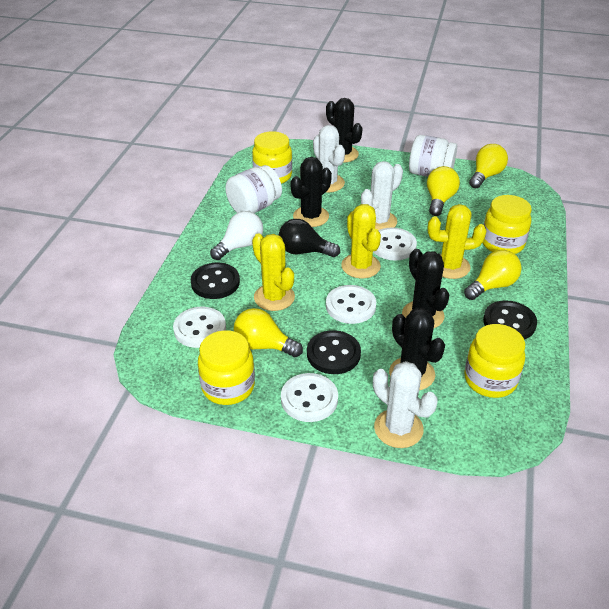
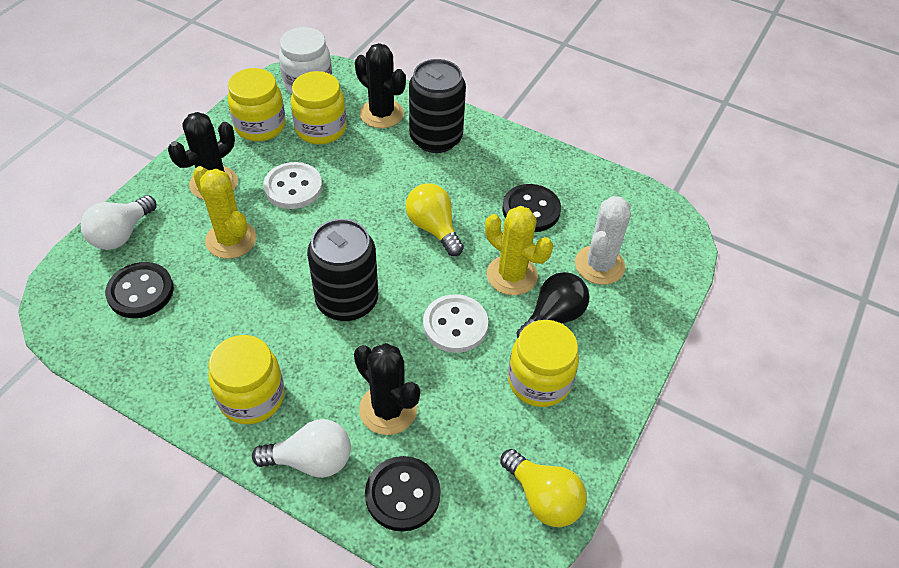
black cactus: [290,157,332,227] [326,98,363,163] [389,308,445,390] [402,249,449,328] = 4 -> [168,112,238,200] [354,343,420,435] [355,43,406,128] = 3
black can: none = 0 -> [307,219,378,321] [409,59,466,153] = 2
white button: [173,307,226,348] [281,373,338,422] [326,285,376,324] [373,228,417,260] = 4 -> [263,162,322,209] [423,294,488,353] = 2
white cactus: [313,125,345,192] [361,161,403,230] [373,361,438,448] = 3 -> [575,196,630,285] = 1
white jar: [225,165,282,213] [409,135,457,177] = 2 -> [279,27,332,94] = 1
white light bulb: [210,211,263,260] = 1 -> [81,195,157,250] [252,419,351,478] = 2
yellow cactus: [252,233,295,311] [341,204,381,278] [428,204,486,279] = 3 -> [193,166,256,259] [485,206,553,295] = 2
yellow light bulb: [234,308,303,358] [427,166,460,216] [464,250,522,300] [469,144,508,188] = 4 -> [406,183,464,256] [500,449,587,527] = 2

